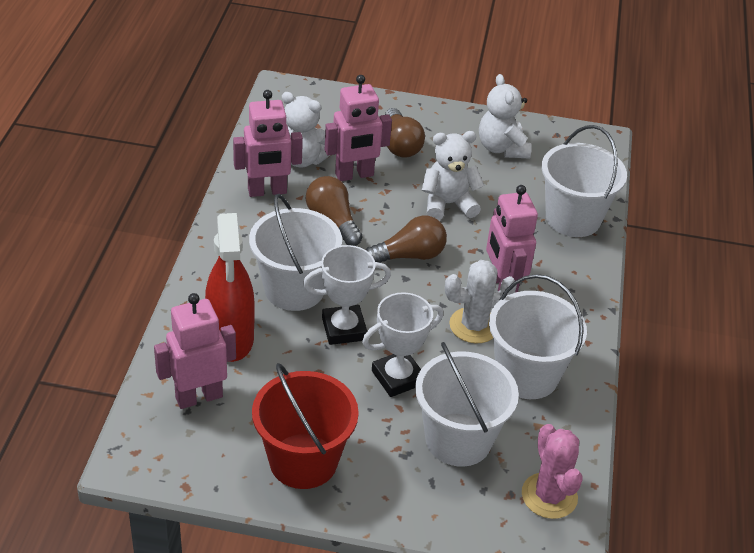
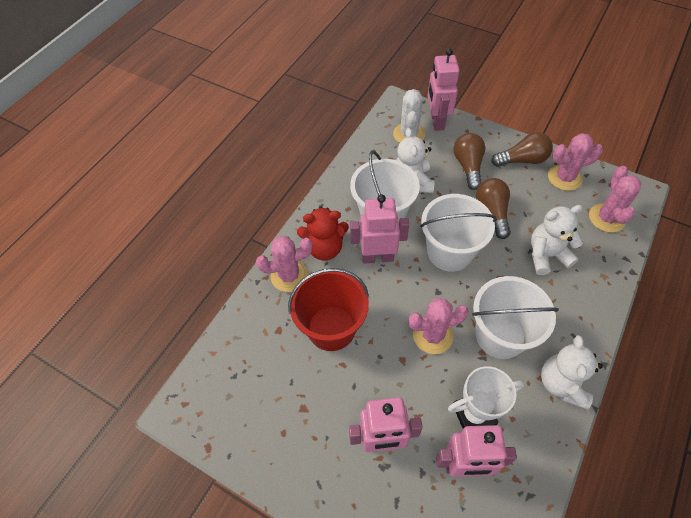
pink cactus: [522,424,583,519] = 1 -> [256,236,313,292] [408,298,469,354] [548,133,603,191] [589,166,642,233] = 4
red spray bottle: [205,213,255,362] = 1 -> none = 0
red teddy bear: none = 0 -> [297,207,349,260] = 1
white bucket: [249,194,342,311] [415,342,519,467] [489,274,587,399] [541,125,627,237] = 4 -> [350,151,420,221] [420,194,497,272] [472,276,559,359] = 3
white trophy: [303,245,391,345] [362,292,443,397] = 2 -> [448,366,525,429] = 1

